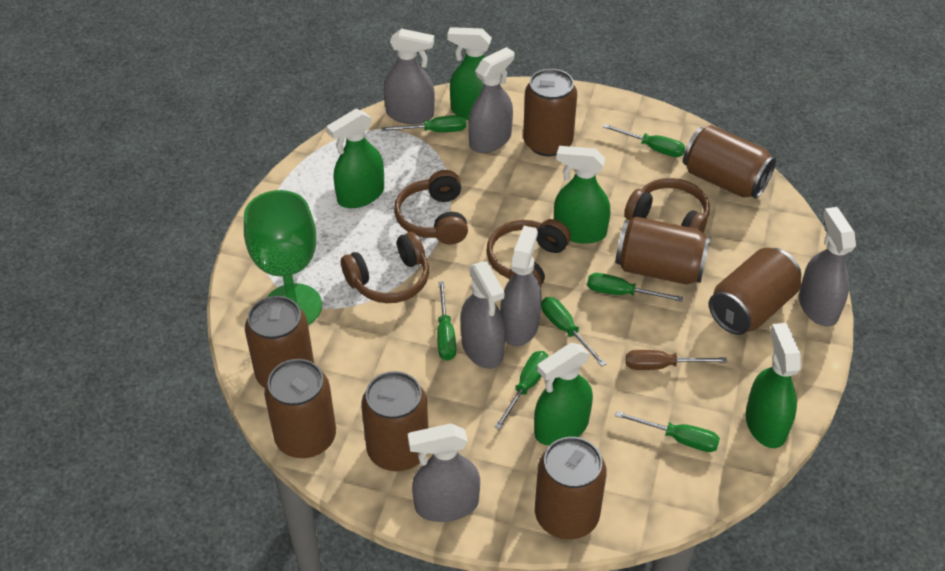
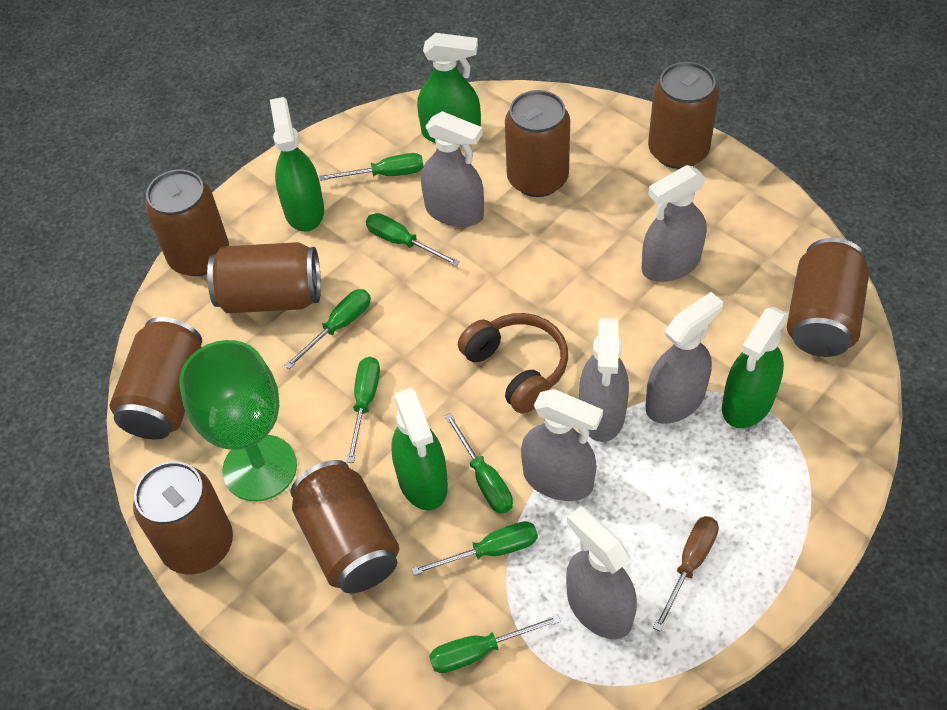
brown headphones: [341,232,429,303] [394,170,468,244] [486,219,571,287] [625,178,710,233] = 4 -> [458,313,568,414] = 1
green spray bottle: [326,109,384,208] [447,27,492,120] [534,343,593,446] [554,146,610,244] [745,323,801,448] = 5 -> [270,97,324,232] [391,387,448,510] [417,33,481,143] [722,307,788,428] = 4

